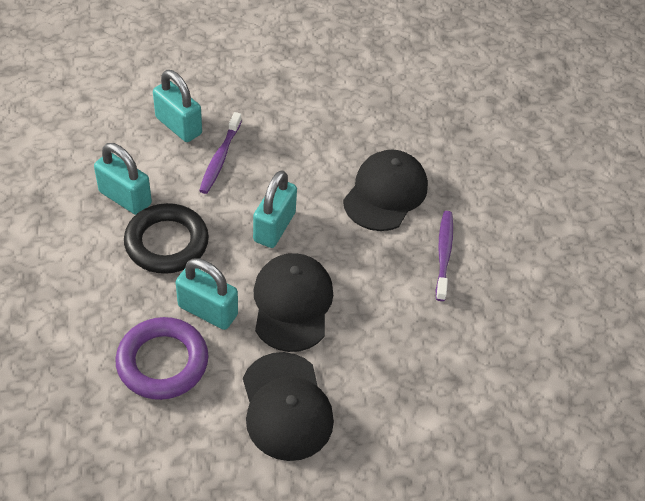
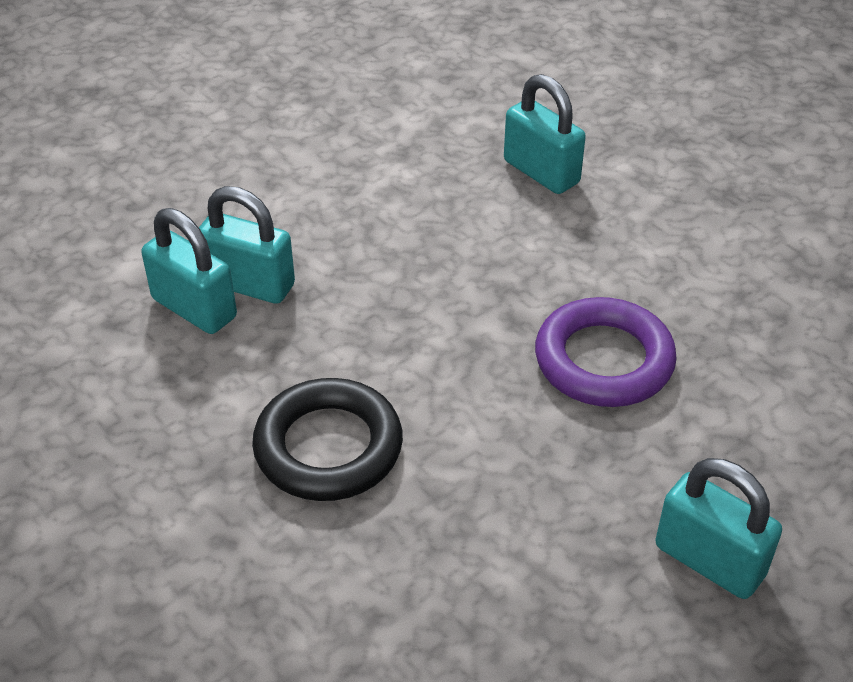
black cap: [243,352,334,461] [254,253,333,352] [343,150,428,231] = 3 -> none = 0
purple toothbrush: [199,112,242,194] [436,211,453,301] = 2 -> none = 0

